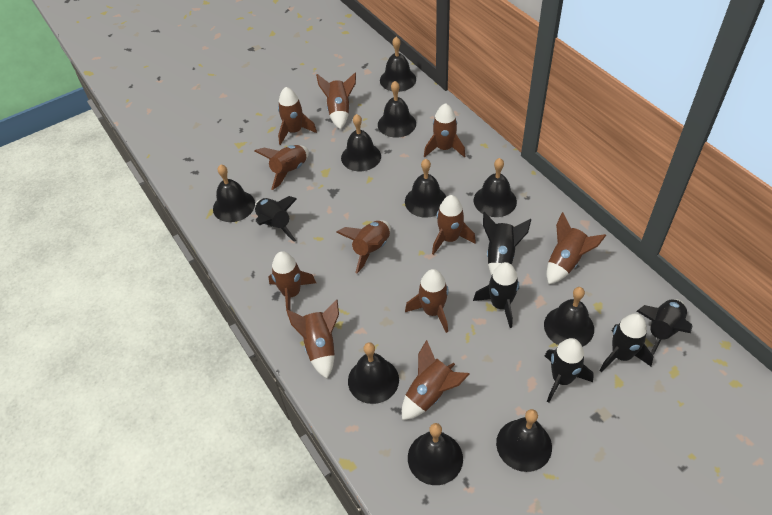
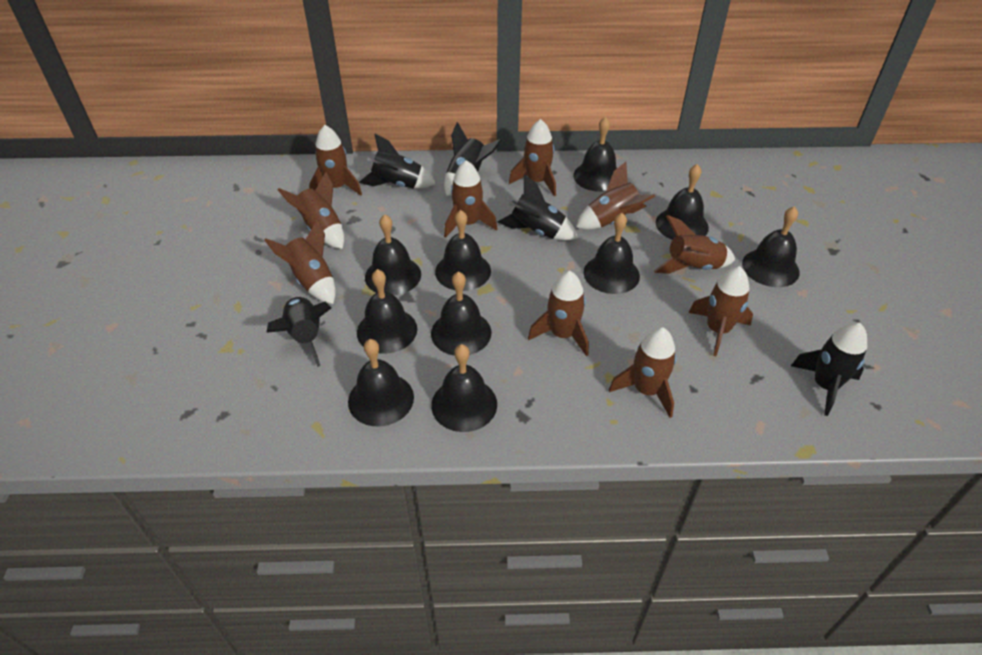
black rocket: [255,196,297,242] [473,262,519,328] [483,212,531,276] [545,338,594,403] [599,314,654,372] [637,299,693,355] = 6 -> [266,297,331,367] [359,134,436,189] [444,122,502,196] [498,174,578,241] [791,323,867,416] = 5
brown rocket: [255,145,309,190] [269,251,316,310] [278,87,317,145] [286,300,339,379] [316,73,356,129] [336,221,391,273] [402,340,470,420] [405,269,449,333] [424,103,465,158] [432,195,476,255] [547,212,606,284] = 11 -> [264,219,336,304] [278,172,344,249] [309,125,362,196] [444,160,497,238] [509,119,556,196] [528,271,589,356] [576,162,655,230] [609,327,676,418] [654,215,735,274] [688,266,753,356] = 10

